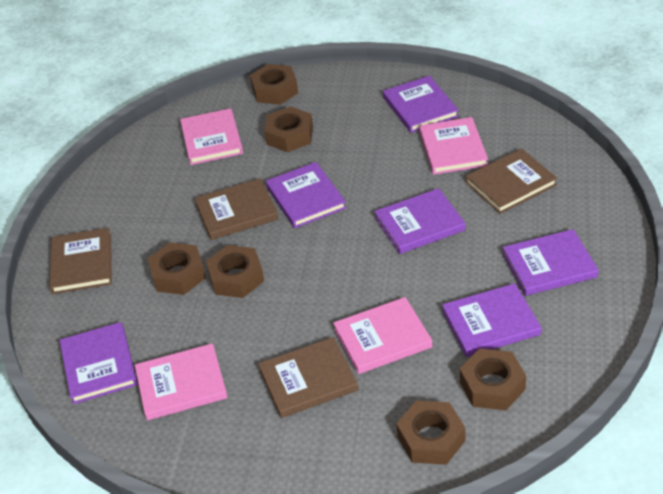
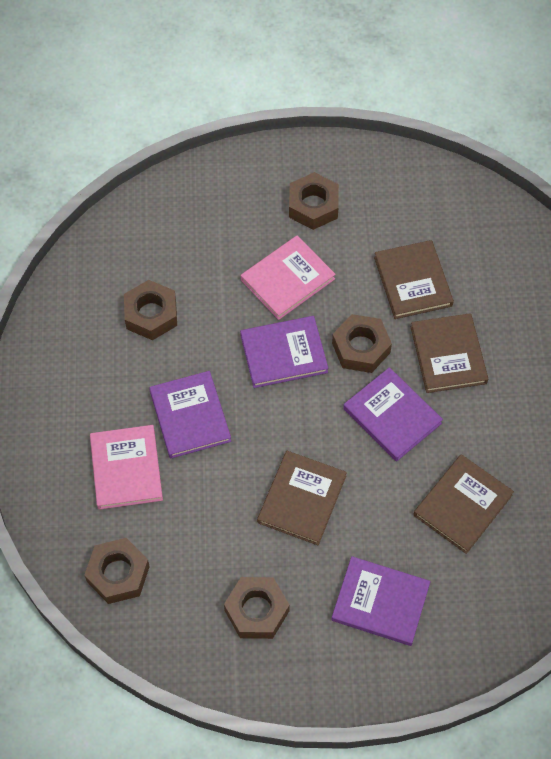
brown nut: [148,243,206,295] [206,245,264,298] [250,64,298,105] [264,106,313,152] [396,401,465,465] [460,348,526,410] = 6 -> [84,538,150,604] [124,280,177,340] [224,577,290,639] [289,172,339,230] [332,314,392,373] = 5
pink book: [135,343,228,420] [180,108,243,165] [333,297,433,374] [419,117,488,175] = 4 -> [90,425,163,510] [241,235,336,320] = 2
purple book: [59,322,138,404] [266,162,346,228] [374,188,466,254] [383,76,459,133] [442,283,542,357] [502,229,599,296] = 6 -> [149,371,231,459] [240,316,328,388] [331,556,431,646] [343,367,443,462] = 4

